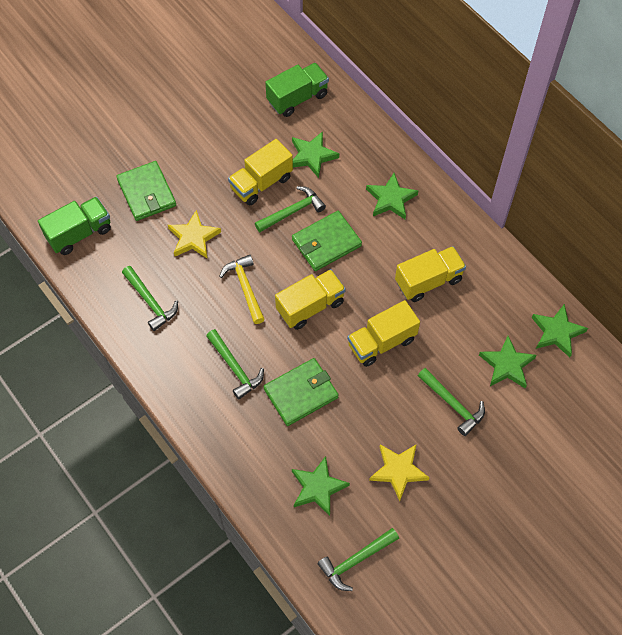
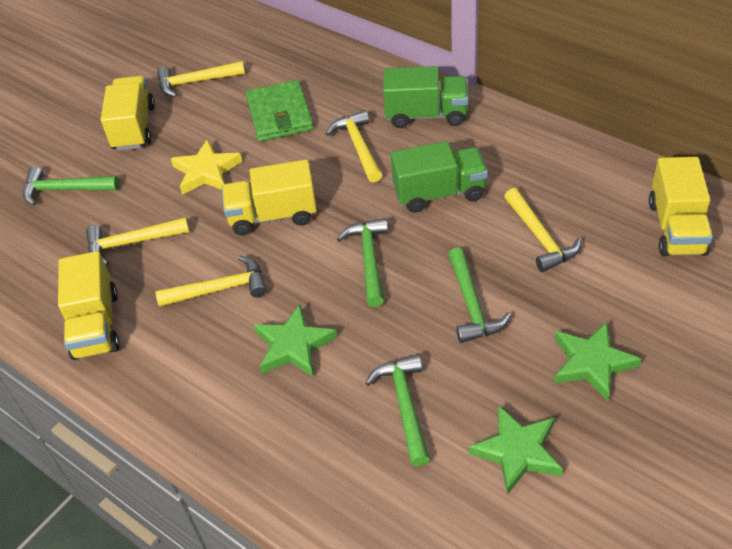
green hammer: [122,266,178,331] [206,329,264,400] [255,186,326,232] [317,528,399,591] [418,368,485,436] = 5 -> [23,167,119,206] [337,218,388,307] [365,354,430,467] [448,248,511,343] = 4
green star: [292,131,339,178] [292,456,350,516] [366,173,419,219] [479,336,537,388] [532,304,588,357] = 5 -> [254,304,337,377] [469,405,563,495] [554,322,641,401] = 3
green wallet: [116,161,176,221] [263,358,339,426] [292,211,362,271] = 3 -> [246,80,314,142] = 1
yellow hammer: [219,255,265,324] = 1 -> [86,217,189,265] [155,255,267,307] [157,61,245,97] [326,110,382,183] [504,188,582,272] = 5
yellow star: [168,210,221,259] [369,444,430,501] = 2 -> [171,139,242,195] = 1

